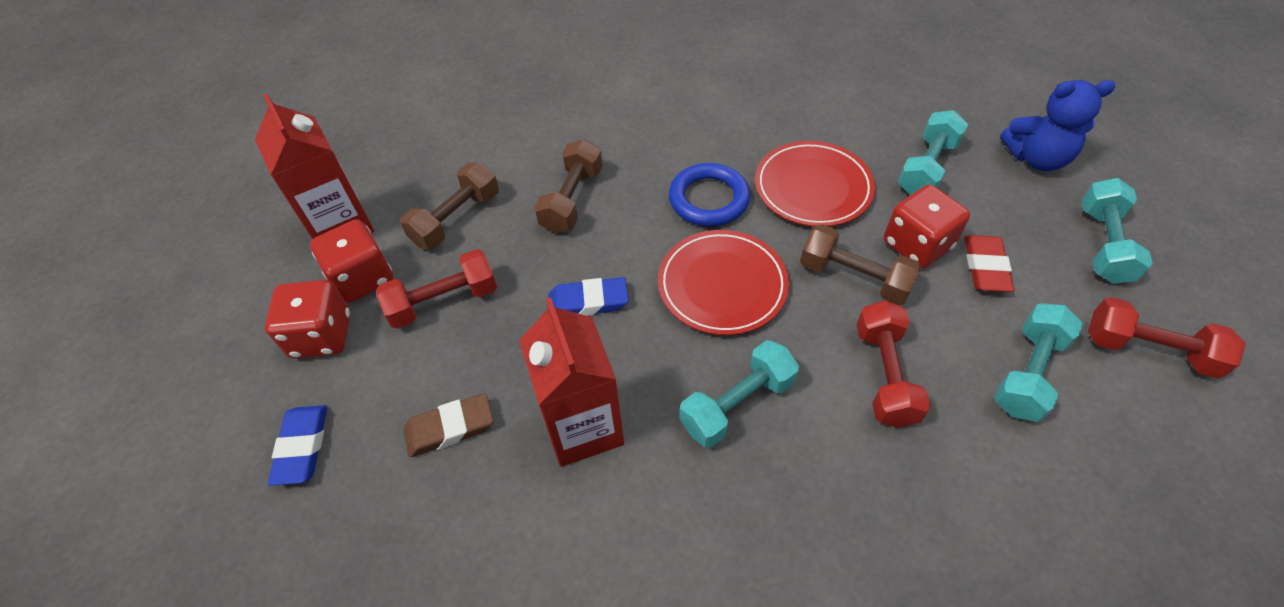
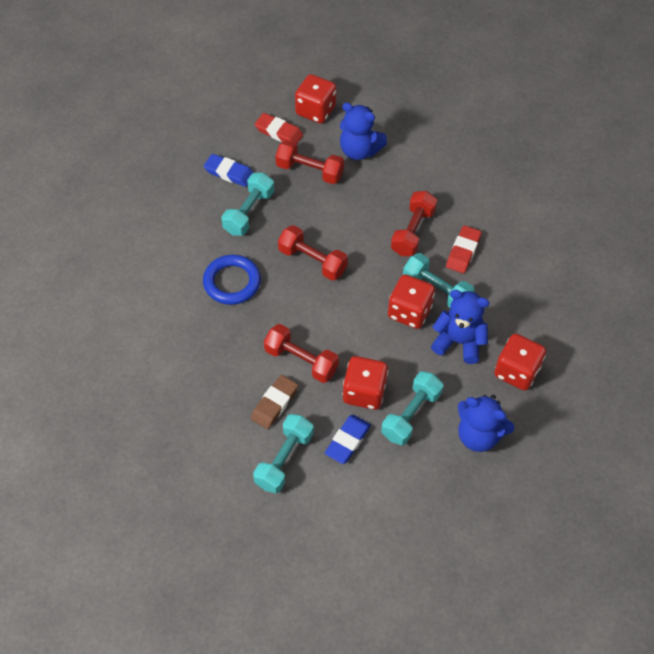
blue teddy bear: [1000,80,1115,171] = 1 -> [340,103,387,160] [431,290,490,364] [458,395,515,452] = 3
brown dumbbell: [400,162,499,249] [534,139,603,233] [800,224,922,305] = 3 -> none = 0
red carton: [255,94,374,240] [519,298,624,467] = 2 -> none = 0
red dice: [265,280,350,359] [310,219,393,303] [884,185,970,269] = 3 -> [295,74,336,123] [342,356,388,410] [388,274,435,329] [494,334,546,390] = 4
red dumbbell: [376,249,497,329] [857,300,931,428] [1088,297,1246,378] = 3 -> [264,324,339,383] [275,140,344,184] [278,225,348,280] [391,191,437,256] = 4
red eraser: [964,235,1014,292] = 1 -> [255,113,303,144] [446,226,482,273] = 2
red plate: [658,230,789,335] [755,141,875,227] = 2 -> none = 0

